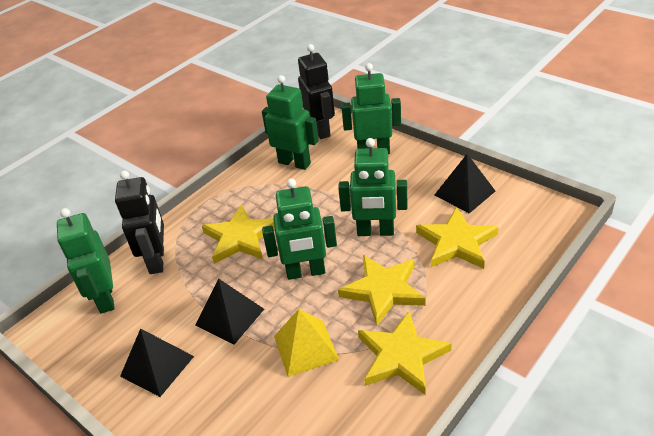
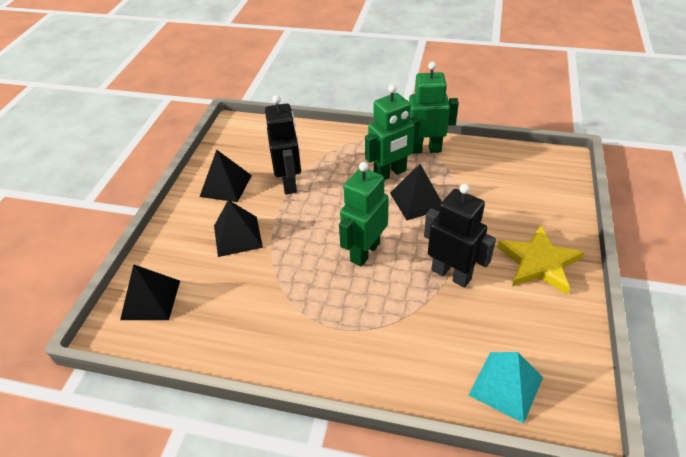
black pyramid: [120,328,194,397] [195,279,264,345] [434,154,495,213] = 3 -> [120,264,180,320] [200,150,252,202] [214,200,263,257] [390,164,442,220] = 4
green robot: [57,208,115,314] [262,75,319,170] [262,179,337,280] [338,138,408,236] [341,63,401,154] = 5 -> [339,162,389,266] [365,84,420,180] [407,62,459,154] = 3
turquoise pyramid: none = 0 -> [469,352,543,424] = 1
yellow pyramid: [274,309,339,377] = 1 -> none = 0
yellow star: [202,204,275,264] [338,255,426,326] [358,311,452,395] [416,207,499,269] = 4 -> [497,225,584,294] = 1

